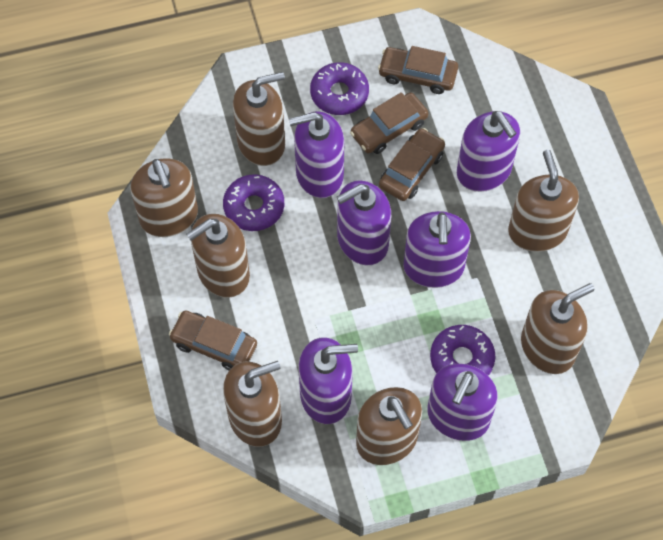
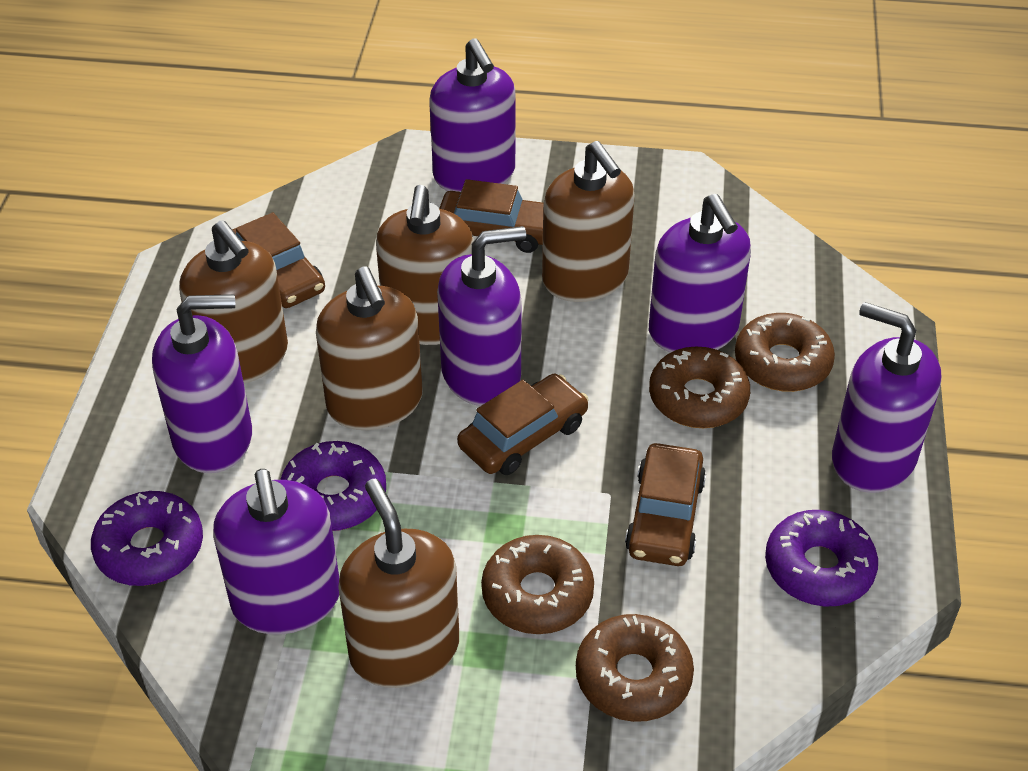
brown donut: none = 0 -> [481,535,594,634] [576,614,694,722] [649,346,750,428] [735,313,835,392] = 4
brown soap dispenser: [130,158,198,237] [186,214,250,298] [223,361,282,447] [233,72,285,166] [356,387,422,465] [508,150,579,252] [521,283,594,374] = 7 -> [179,220,288,384] [316,267,423,430] [338,479,459,688] [376,185,474,345] [542,141,635,302] = 5

